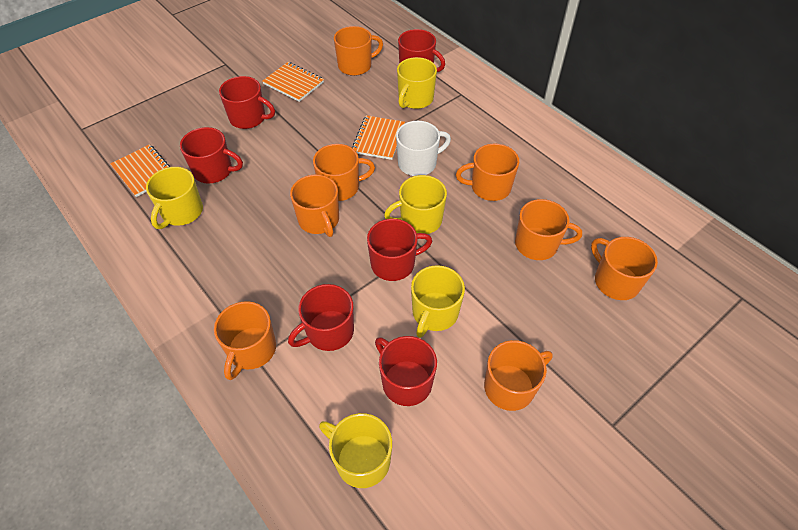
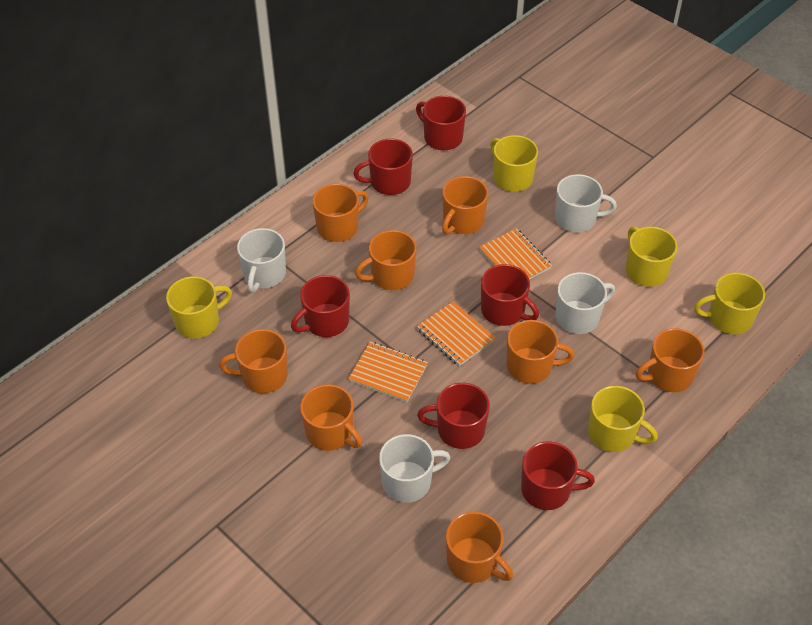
white mug: [396,121,451,176] = 1 -> [237,228,286,293] [379,434,451,503] [555,174,617,232] [556,272,615,334] = 4

